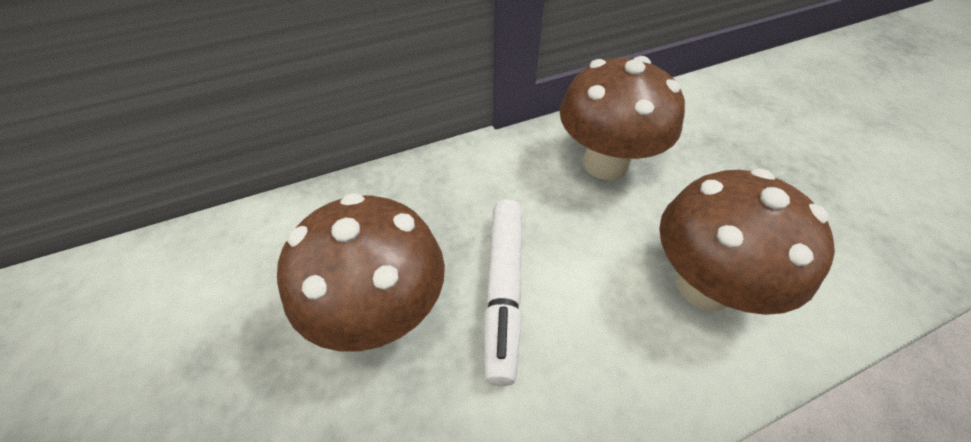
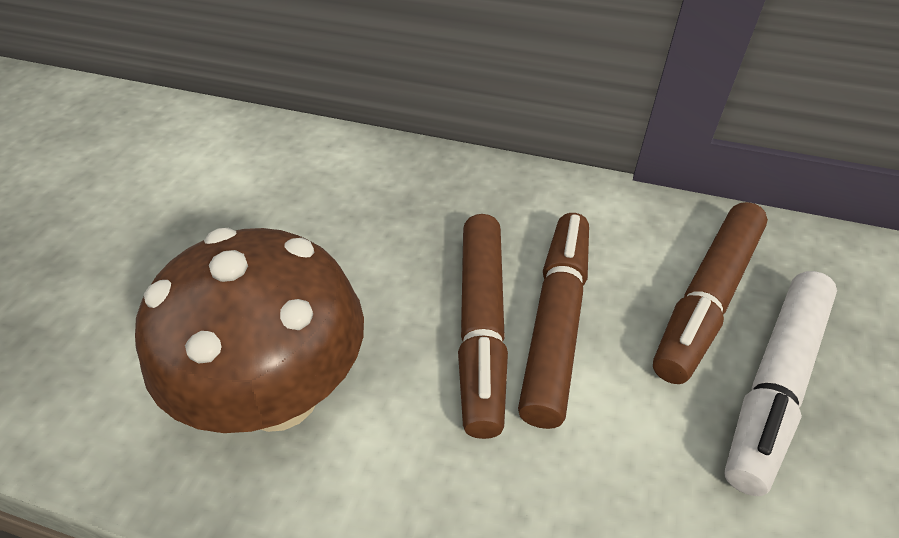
brown marker: none = 0 -> [458,214,508,439] [518,213,589,429] [653,202,768,384] = 3
brown mushroom: [277,193,445,352] [560,56,685,180] [659,169,835,315] = 3 -> [135,228,364,433] = 1

